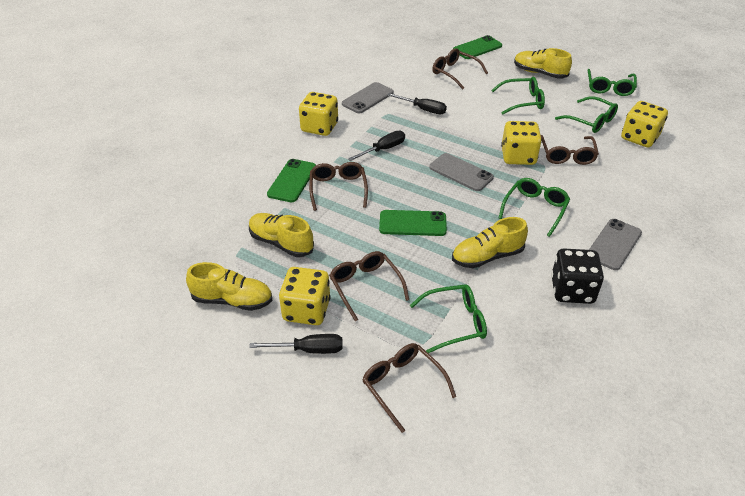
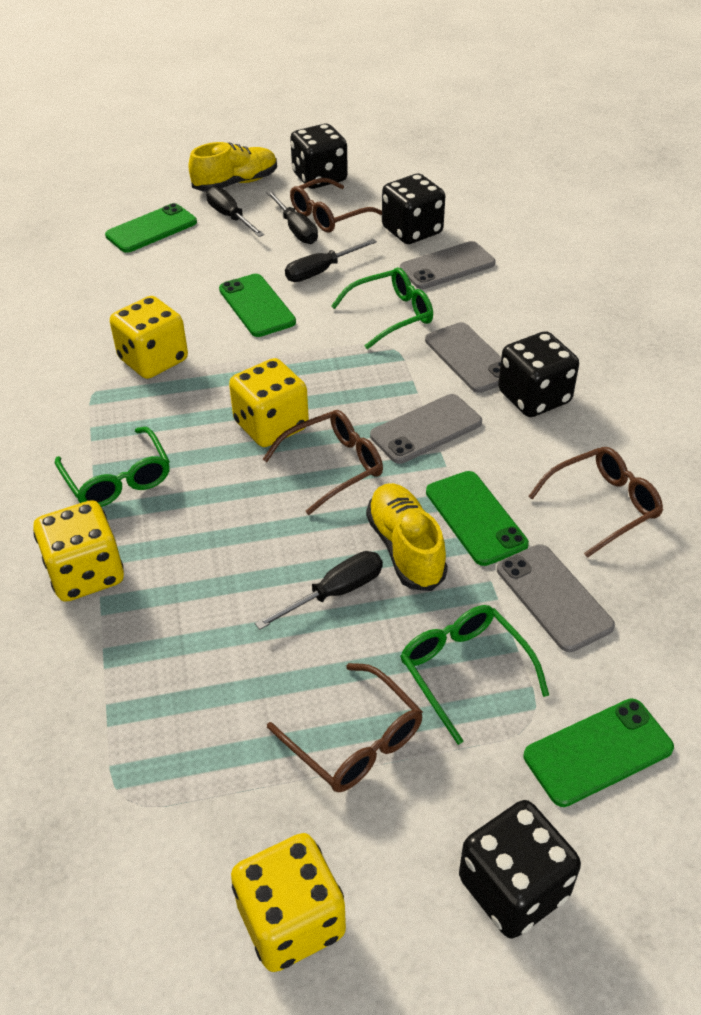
black dice: [551,249,604,304] = 1 -> [290,124,348,189] [382,174,445,244] [459,800,581,938] [498,331,579,417] = 4
black screwdriver: [249,334,343,354] [348,131,405,161] [387,93,447,114] = 3 -> [206,186,264,237] [255,551,383,630] [266,191,318,244] [285,239,377,282] = 4
brown glasses: [309,162,368,211] [329,251,409,321] [362,343,456,433] [432,48,488,89] [541,135,599,165] = 5 -> [263,410,383,515] [267,663,423,792] [290,178,382,232] [528,447,663,558] = 4
green glasses: [410,284,487,353] [491,77,545,115] [499,178,570,237] [555,96,618,133] [588,69,637,96] = 5 -> [55,427,170,507] [331,267,433,349] [400,605,549,745] = 3
green phone: [267,159,316,202] [379,210,447,236] [453,35,502,59] = 3 -> [105,203,197,253] [219,274,296,337] [426,471,529,566] [524,698,674,807] = 4
grey phone: [342,82,394,113] [429,153,494,191] [589,219,642,270] = 3 -> [370,394,482,464] [400,241,495,289] [425,322,501,393] [497,544,615,652] = 4
yellow shoe: [186,262,272,311] [249,213,314,257] [452,217,528,268] [514,48,572,79] = 4 -> [188,142,277,192] [366,483,448,591] = 2

